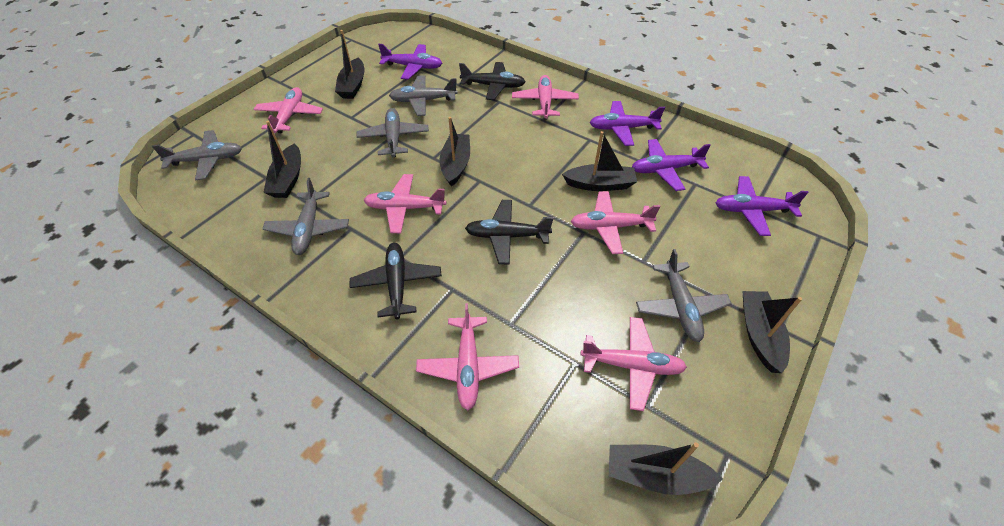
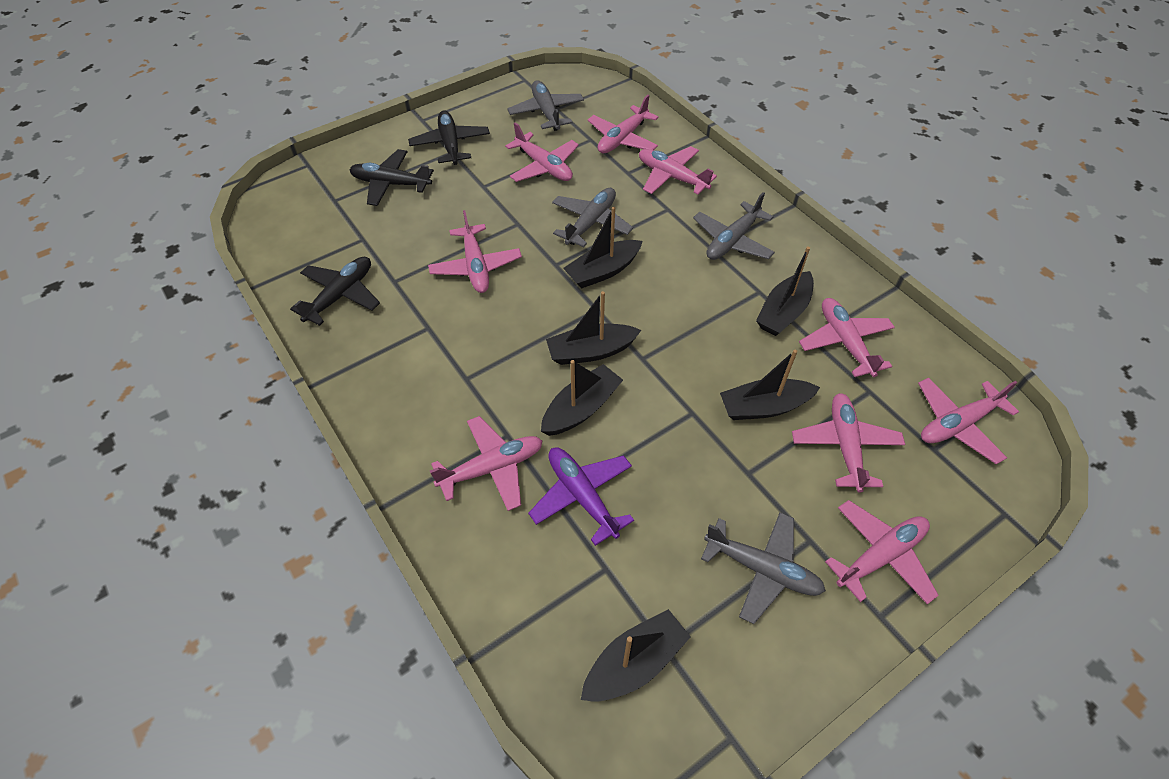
grey plane: [152,130,242,181] [262,178,349,255] [356,108,429,157] [389,75,458,116] [636,249,732,342] = 5 -> [507,80,584,131] [552,188,633,247] [693,192,775,260] [701,512,826,624] = 4
pink plane: [253,87,323,133] [364,174,446,233] [416,303,519,410] [512,75,579,119] [570,191,660,254] [580,317,687,411] = 6 -> [428,210,522,293] [430,416,543,511] [505,122,579,182] [588,95,659,153] [639,146,717,194] [792,393,905,493] [799,298,895,377] [825,500,939,604] [918,377,1019,464] = 9
purple plane: [378,44,442,80] [589,101,665,146] [632,139,711,191] [715,176,808,236] = 4 -> [528,447,634,546] = 1

